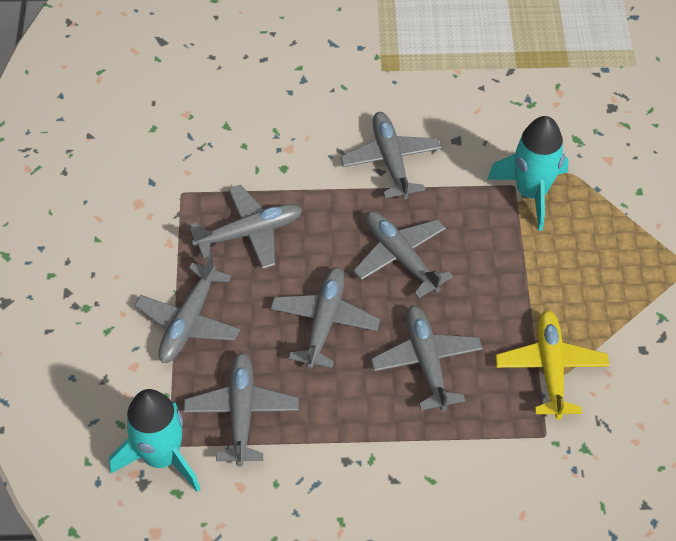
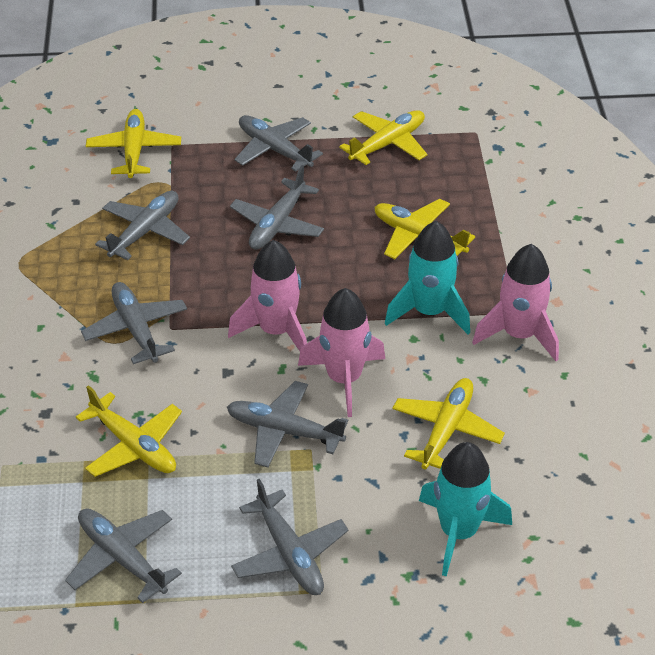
pink rocket: none = 0 -> [228,240,307,351] [298,288,385,417] [472,244,559,361] = 3
yellow plane: [496,310,609,420] = 1 -> [76,385,182,477] [86,109,181,178] [339,110,427,165] [374,199,475,259] [392,378,505,469] = 5

